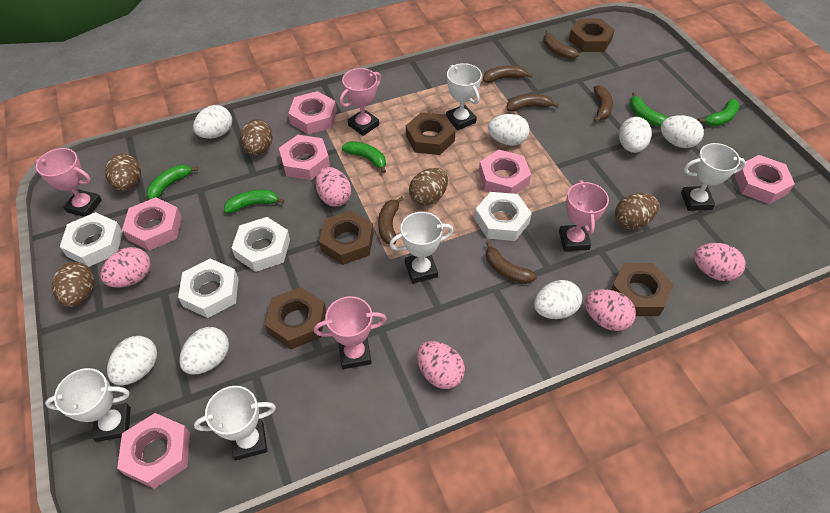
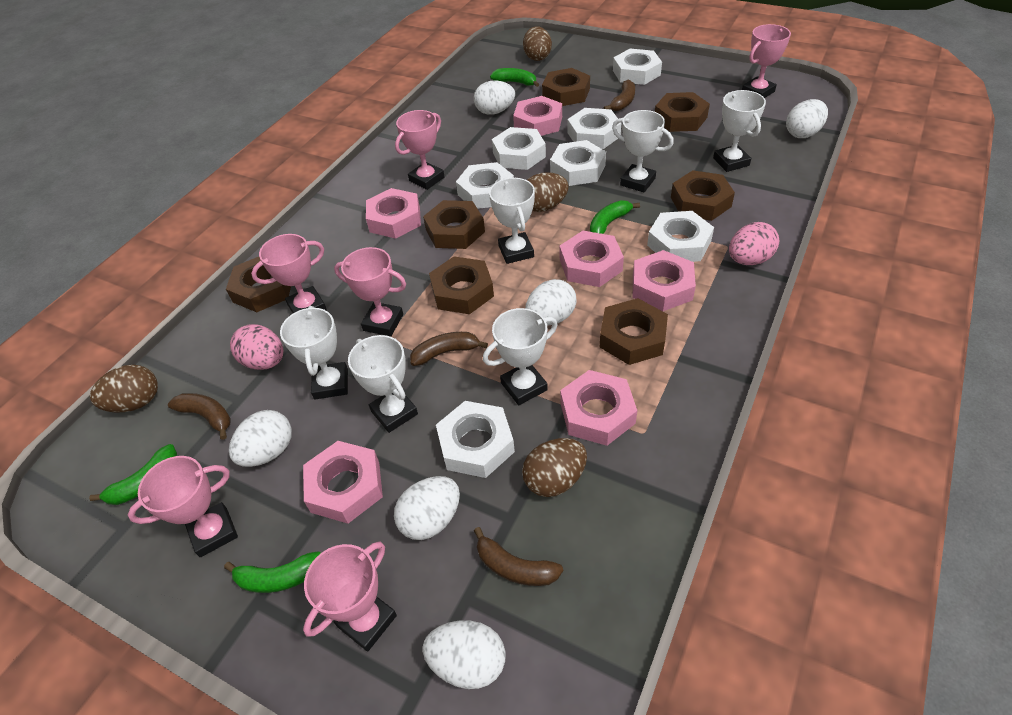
brown banana: [378,196,404,244] [483,65,533,83] [486,241,537,284] [507,94,559,112] [543,30,580,59] [593,85,613,122] = 6 -> [168,393,231,440] [410,332,488,366] [474,527,563,586] [604,80,635,111] = 4
brown egg: [52,262,95,307] [105,153,141,191] [240,119,273,156] [409,168,448,206] [615,193,659,229] = 5 -> [90,365,158,412] [522,438,587,497] [523,26,552,61] [527,172,569,212] = 4
brown nut: [265,287,326,349] [319,210,374,265] [406,112,456,155] [569,18,615,52] [611,263,674,316] = 5 -> [226,257,291,312] [423,200,485,249] [429,257,494,314] [542,68,590,106] [600,298,668,365] [655,92,710,132] [671,170,735,221] = 7
green banana: [146,165,198,200] [224,190,284,213] [342,141,386,173] [630,92,667,127] [698,99,740,126] = 5 -> [89,444,177,505] [224,551,321,593] [490,68,539,87] [590,200,640,234] = 4
pink egg: [100,247,151,288] [315,167,351,207] [417,341,465,389] [585,289,636,331] [694,243,745,281] = 5 -> [230,324,283,370] [729,222,779,265] = 2
pink trophy: [34,148,102,217] [314,296,387,369] [339,68,381,136] [559,180,609,251] = 4 -> [128,456,238,557] [251,234,327,313] [303,542,397,652] [334,247,406,336] [395,110,445,190] [742,24,791,98] = 6
white egg: [107,336,157,386] [179,327,229,374] [193,105,232,139] [488,114,529,146] [534,280,582,319] [619,117,652,153] [660,115,704,148] = 7 -> [229,410,292,467] [394,476,460,540] [423,620,506,689] [474,80,515,115] [525,279,576,326] [786,99,828,138] = 6
white nut: [60,212,123,267] [178,259,239,318] [232,217,290,272] [474,192,532,241] = 4 -> [436,401,515,478] [456,162,514,209] [492,127,546,170] [550,140,606,186] [568,108,621,149] [613,49,662,85] [647,211,714,262] = 7
white trophy: [45,368,131,442] [194,386,276,460] [389,212,454,283] [446,63,482,130] [681,143,746,211] = 5 -> [280,306,348,399] [348,335,418,433] [483,308,558,405] [489,178,535,264] [612,110,674,192] [713,90,766,172] = 6

